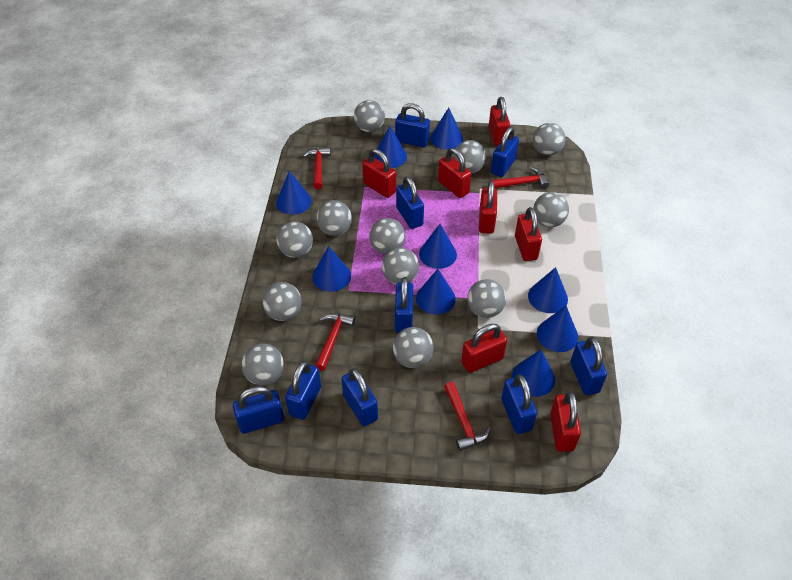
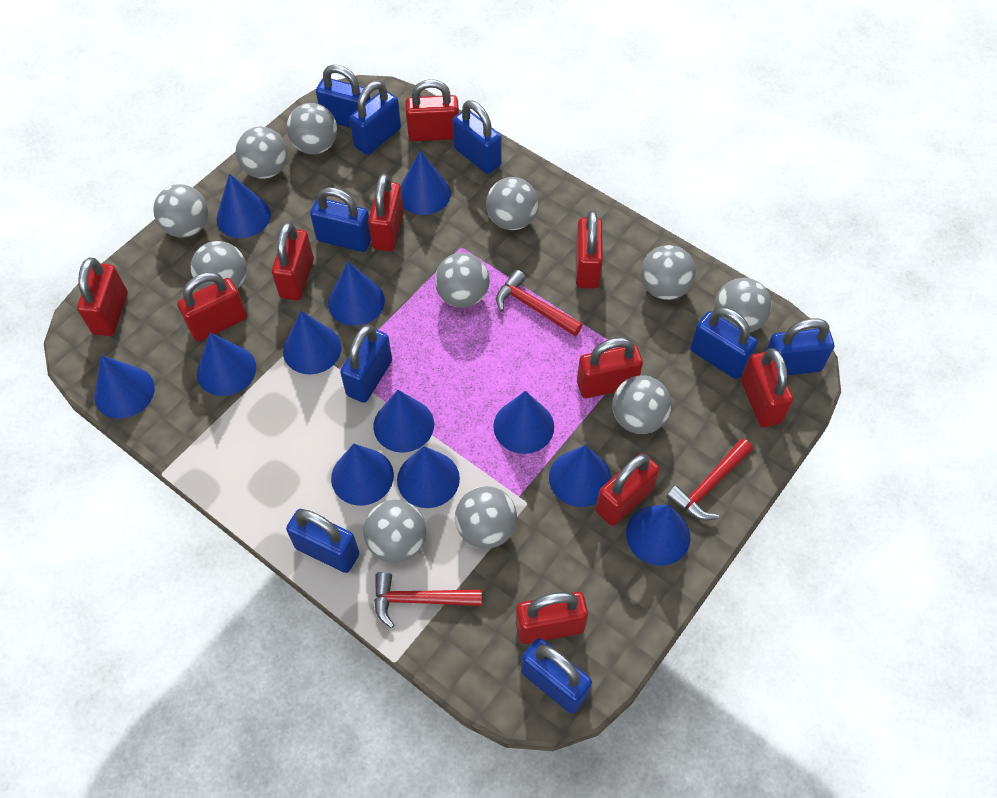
blue cone: [276,171,312,215] [312,246,351,292] [374,126,407,168] [416,269,456,315] [419,224,457,269] [430,108,463,150] [512,350,555,397] [528,267,568,313] [537,306,578,352] = 9 -> [94,355,155,419] [197,333,256,396] [216,174,271,238] [283,311,342,375] [328,262,385,326] [331,443,394,506] [373,390,434,452] [397,446,460,508] [400,151,451,215] [493,391,554,454] [549,445,611,507] [626,505,691,566] = 12
grey ball: [241,344,284,385] [262,282,302,321] [276,221,313,258] [316,200,352,236] [354,100,385,132] [369,218,406,254] [382,248,419,285] [393,327,434,368] [453,140,486,174] [467,279,506,318] [533,123,566,155] [533,192,569,227] = 12 -> [153,184,208,238] [191,241,247,289] [236,127,288,179] [287,103,337,154] [363,500,426,563] [435,253,490,308] [455,486,517,549] [486,177,538,230] [612,375,671,434] [641,245,696,300] [715,278,772,332] = 11
red hammer: [302,147,331,190] [315,313,355,371] [444,382,491,451] [491,167,549,189] = 4 -> [374,572,482,628] [496,270,583,336] [666,439,753,521] = 3
red padlock: [362,149,396,198] [438,148,471,198] [461,324,507,373] [479,181,497,234] [489,97,510,146] [515,207,542,261] [550,392,581,452] = 7 -> [77,258,128,336] [177,272,247,342] [272,222,314,300] [368,173,404,252] [405,79,459,141] [516,592,588,644] [576,211,603,289] [577,337,643,398] [596,453,660,526] [741,348,793,427] = 10

